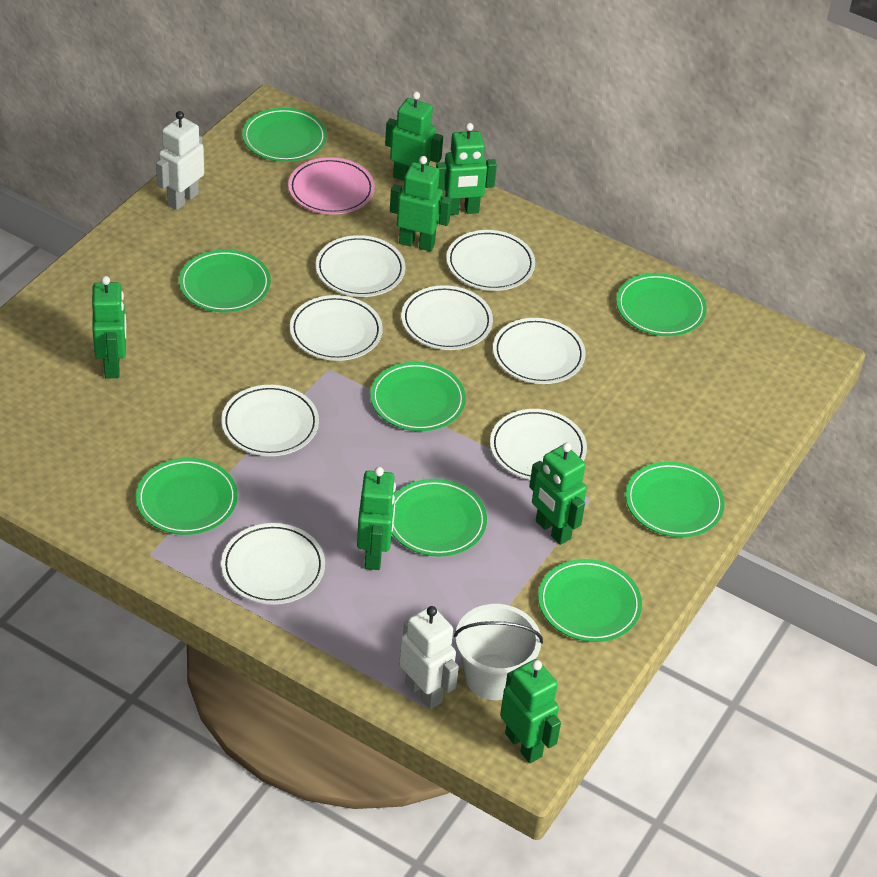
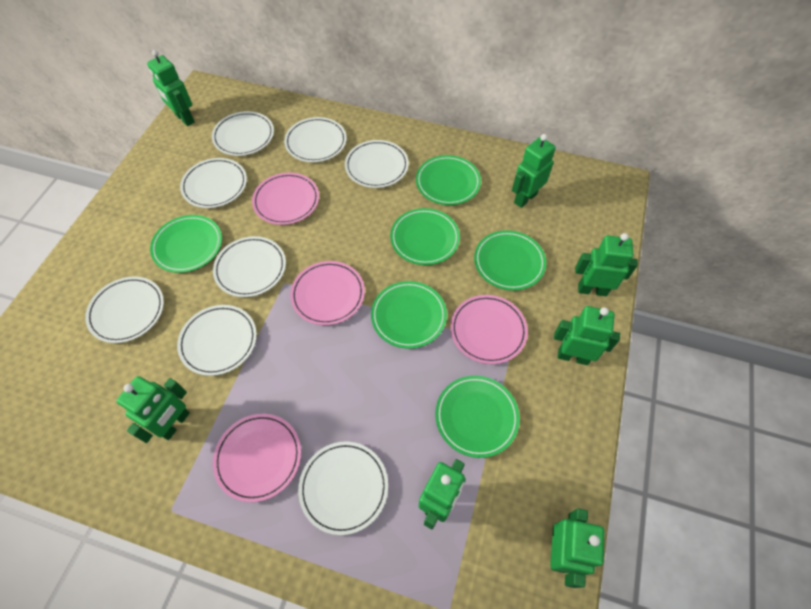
green plate: [136,458,238,535] [179,249,271,312] [242,108,327,162] [370,362,466,431] [392,479,487,557] [538,559,642,642] [616,273,707,336] [625,462,725,537] = 8 -> [150,215,222,273] [371,281,447,349] [390,208,460,265] [416,155,481,205] [435,376,520,458] [474,230,546,291] = 6
pink plate: [288,157,375,215] = 1 -> [213,414,301,502] [252,173,319,225] [290,261,365,325] [450,295,528,364] = 4
white bucket: [454,604,543,700] = 1 -> none = 0
white robot: [156,111,204,210] [399,606,459,710] = 2 -> none = 0

